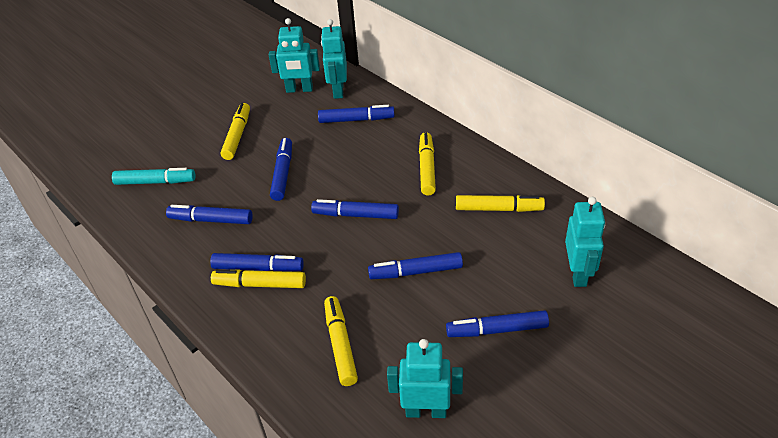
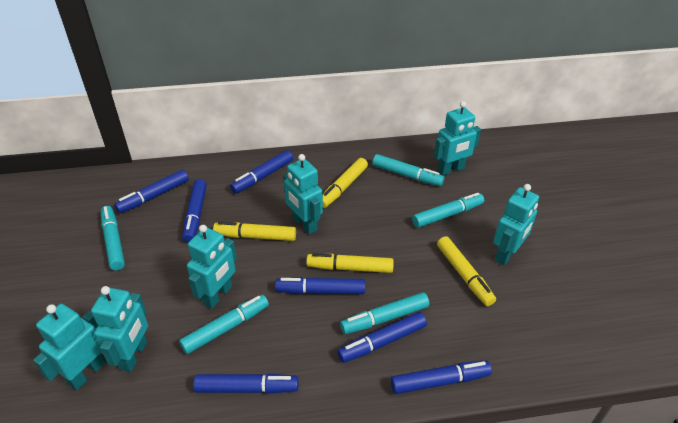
turquoise marker: [112,168,196,185] = 1 -> [101,206,125,271] [179,294,269,354] [340,292,429,334] [372,154,444,186] [412,193,484,228] = 5
turquoise robot: [269,18,320,93] [321,19,347,99] [387,339,463,418] [565,197,605,287] = 4 -> [33,304,105,390] [91,286,148,372] [187,225,237,309] [283,154,323,234] [434,101,481,176] [493,184,539,265] = 6
yellow marker: [211,269,306,288] [221,103,250,160] [324,296,358,386] [419,132,436,196] [456,195,545,212] = 5 -> [213,222,296,241] [306,253,394,273] [323,158,368,208] [437,236,496,306] = 4

